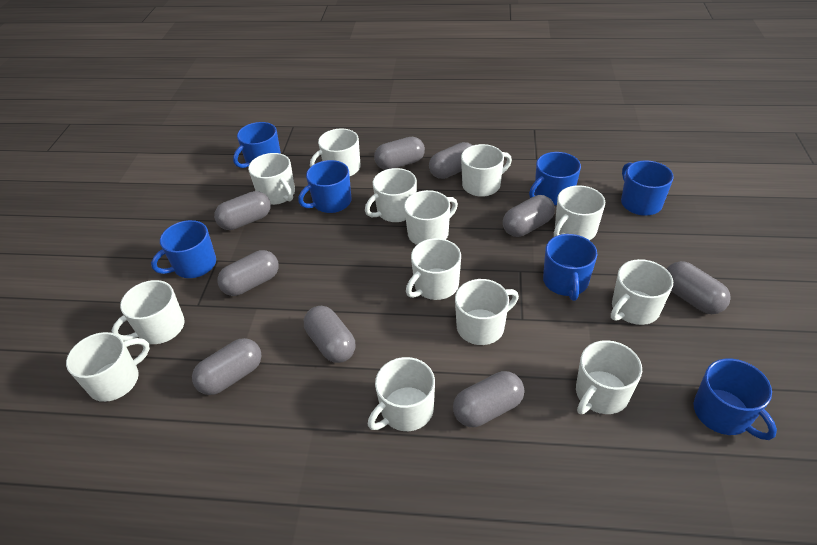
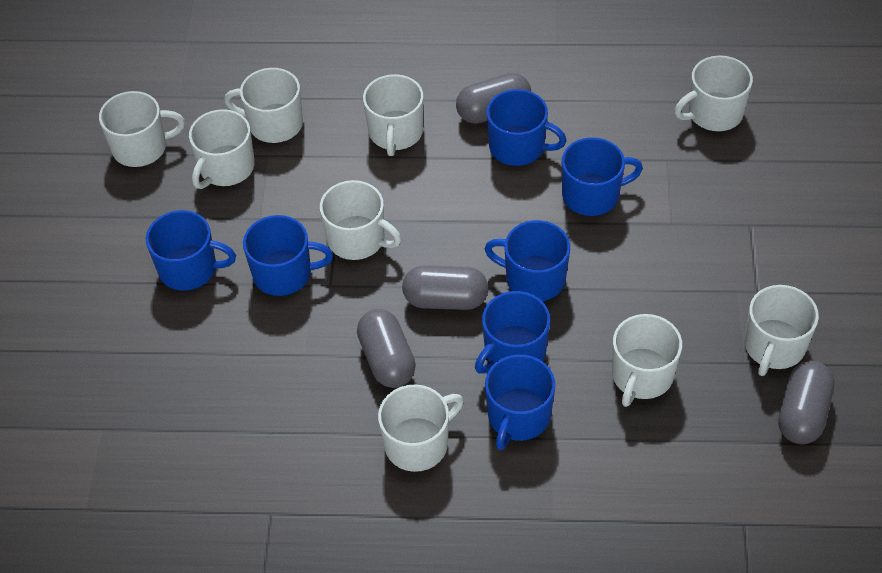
grey capsule: [192,338,262,395] [214,191,271,230] [217,250,279,296] [304,306,355,363] [374,137,425,170] [429,142,473,179] [453,371,524,427] [503,195,555,237] [667,261,731,314] = 9 -> [357,309,416,388] [402,265,488,310] [456,73,531,124] [778,361,834,444] = 4
white mug: [66,332,150,402] [111,280,185,344] [248,153,295,205] [310,128,360,176] [365,168,417,222] [368,357,435,431] [404,190,458,245] [406,238,461,300] [455,279,519,345] [461,144,512,197] [554,185,605,240] [576,340,642,414] [611,259,673,325] = 13 -> [99,91,185,167] [189,109,255,189] [224,68,303,143] [320,180,402,260] [363,74,424,156] [378,384,464,472] [612,314,682,407] [674,55,753,131] [744,285,819,376] = 9

